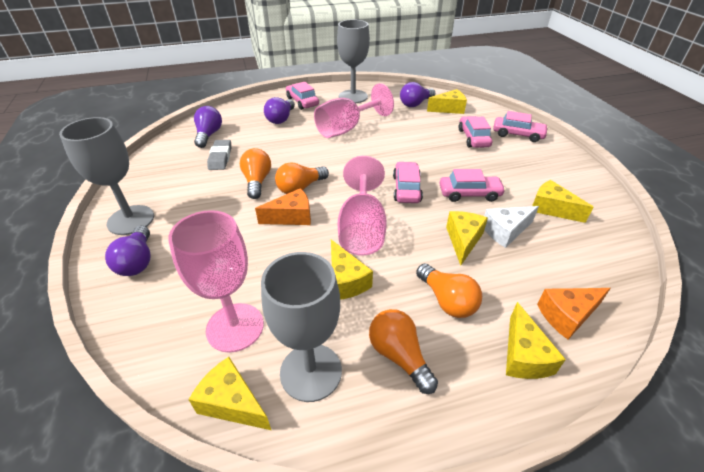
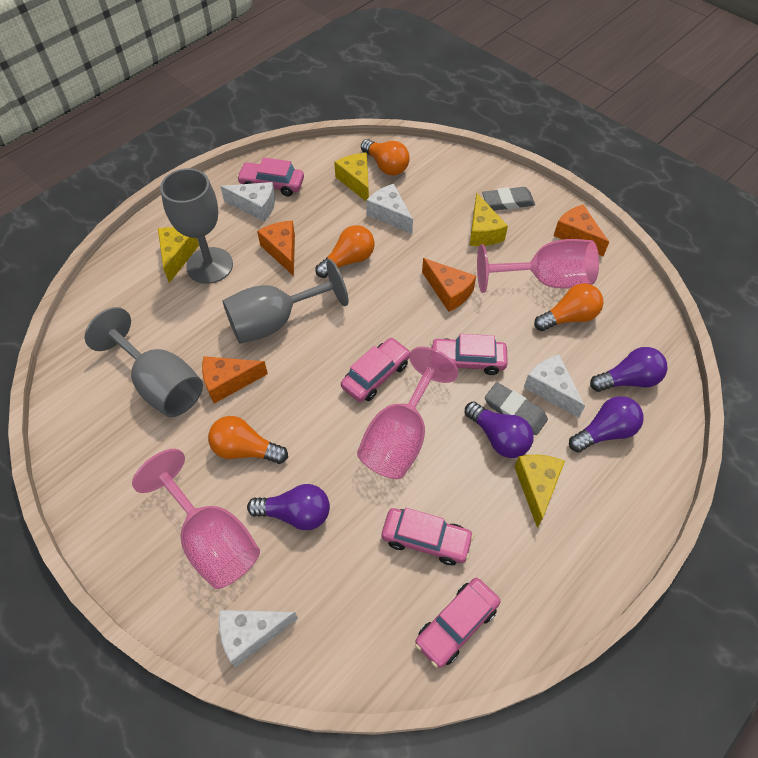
grey eraser: [207,140,231,170] = 1 -> [482,187,535,211] [485,382,548,435] = 2
orange cheese: [255,188,311,225] [537,288,611,340] = 2 -> [202,356,268,404] [257,221,295,276] [422,258,476,312] [554,205,609,257] = 4
white cheese: [484,206,539,248] = 1 -> [219,610,298,667] [220,182,275,222] [366,184,413,234] [524,354,585,418] = 4
yellow cheese: [189,357,271,430] [331,240,373,300] [427,89,467,114] [446,211,488,266] [506,302,566,379] [532,180,593,223] = 6 -> [158,227,199,283] [334,153,369,201] [470,193,508,246] [515,455,565,528] = 4

